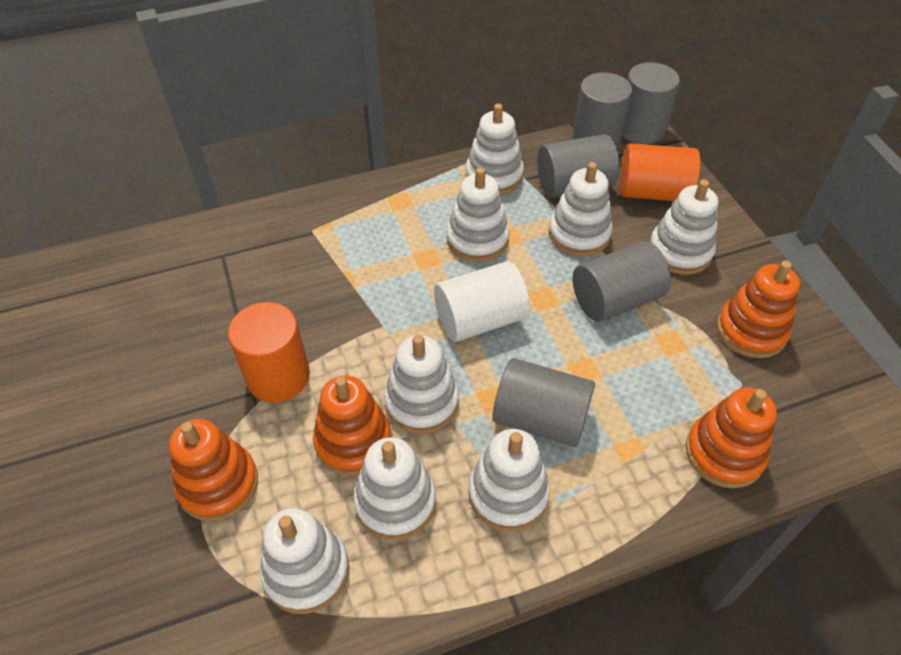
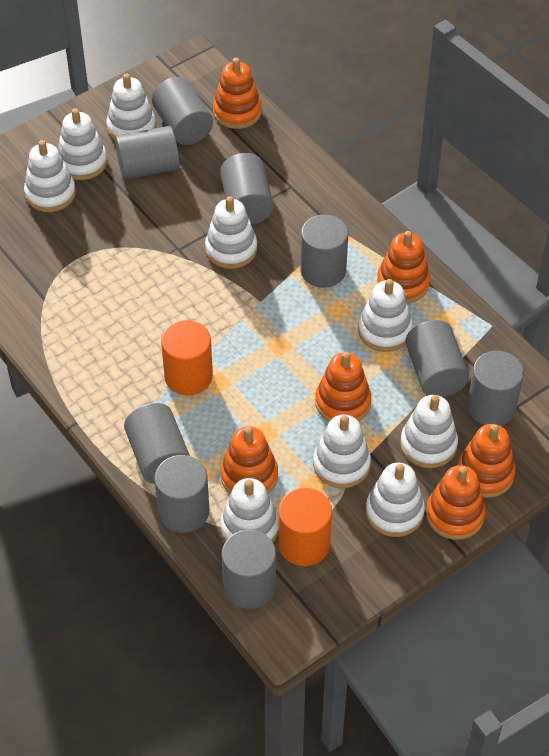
grey cylinder: [492,358,595,447] [537,134,619,198] [572,72,633,149] [573,241,671,322] [622,62,680,144] = 5 -> [115,126,180,179] [124,403,190,484] [152,77,213,145] [154,455,209,533] [220,153,273,225] [222,530,276,609] [300,215,348,288] [405,320,469,397] [467,351,524,426] = 9
orange stacking toy: [169,419,258,521] [313,376,392,476] [686,388,777,488] [717,261,800,358] = 4 -> [213,58,262,129] [220,426,278,494] [315,352,372,422] [377,231,430,303] [426,465,486,540] [458,424,516,498] = 6
white cylinder: [434,261,530,342] = 1 -> none = 0
white stacking toy: [260,508,349,614] [354,437,436,540] [384,335,459,434] [447,167,510,262] [465,104,524,195] [468,429,550,531] [548,162,613,256] [650,180,718,275] = 8 -> [24,140,76,212] [58,108,107,180] [106,73,156,140] [205,196,257,269] [220,478,278,542] [313,415,371,488] [358,279,413,352] [366,463,425,537] [400,395,458,468] = 9

